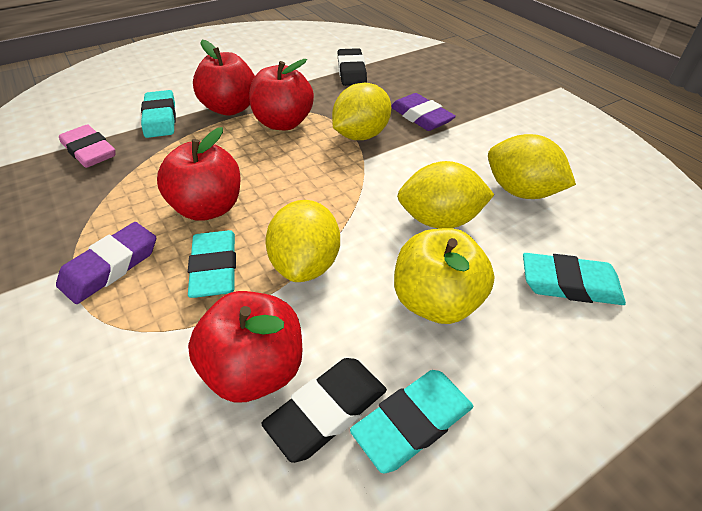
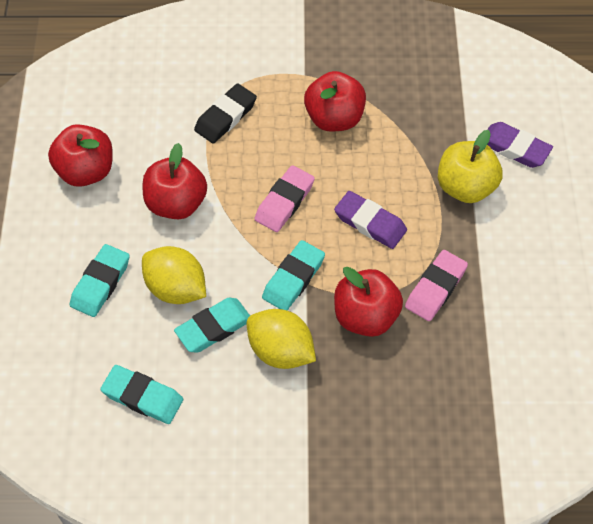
black eraser: [261,358,387,463] [338,48,367,86] = 2 -> [194,83,257,144] = 1
pink eraser: [59,124,115,168] = 1 -> [255,165,315,232] [405,250,468,321] = 2
yellow lemon: [266,200,340,282] [332,83,391,140] [397,161,494,229] [488,134,576,199] = 4 -> [142,246,206,304] [247,309,316,369] = 2

